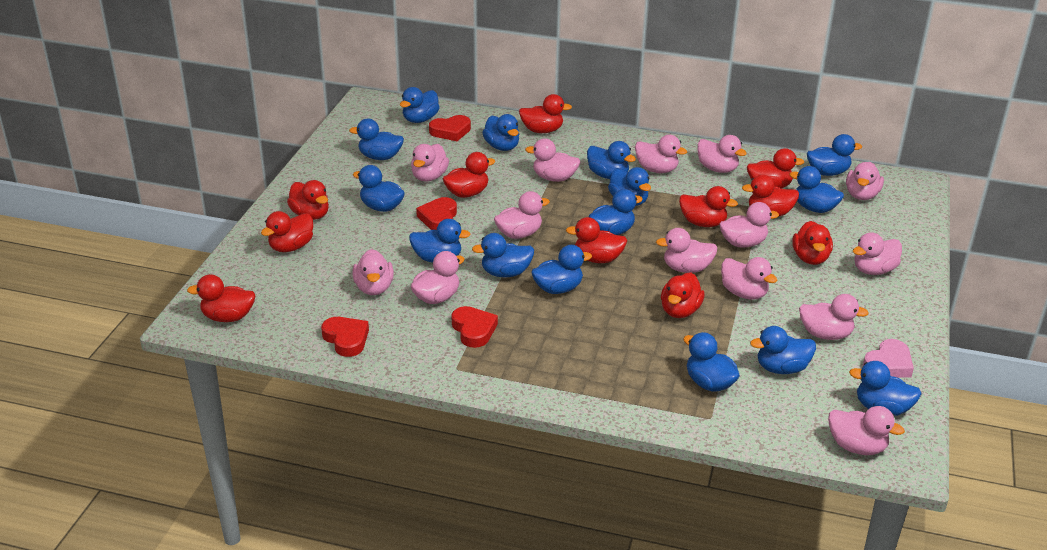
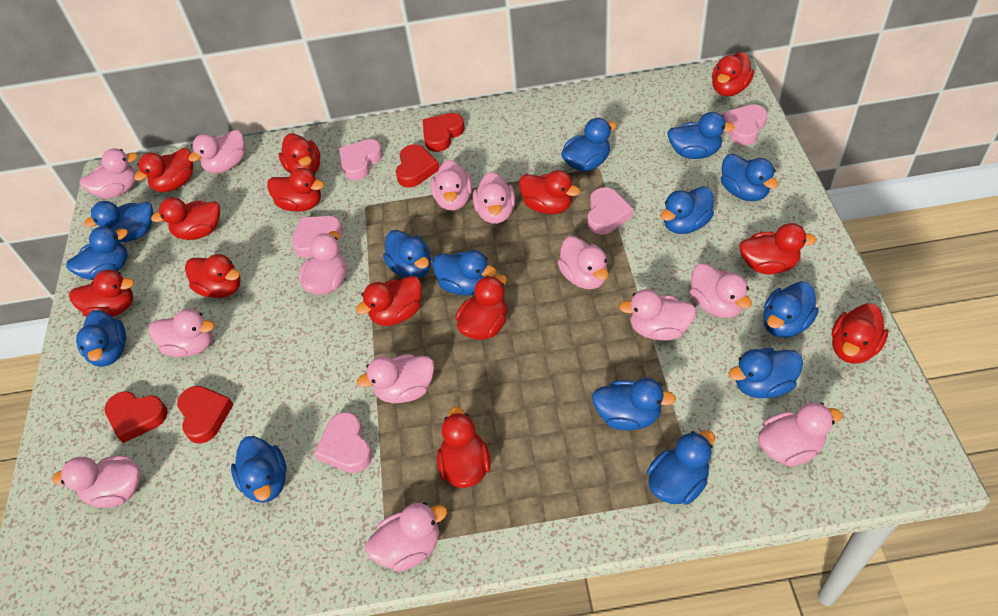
blue duck: [349,119,404,160] [353,165,405,212] [400,87,440,123] [409,219,471,263] [472,233,534,277] [482,114,519,151] [531,245,592,294] [587,141,636,179] [589,189,643,235] [608,167,651,206] [683,332,740,392] [750,326,816,374] [790,166,844,213] [807,134,862,176] [849,361,922,416] = 15 -> [66,226,128,280] [76,310,126,367] [84,201,153,242] [231,436,287,503] [383,230,431,278] [432,250,496,295] [561,118,617,172] [592,378,676,431] [647,430,715,505] [661,186,714,234] [667,112,735,159] [721,154,779,201] [729,348,803,398] [763,281,819,338] = 14
pink duck: [353,249,394,295] [410,251,465,304] [411,144,449,182] [494,191,550,239] [525,138,580,182] [635,135,687,173] [656,228,718,273] [697,135,747,173] [720,202,779,248] [721,257,777,300] [799,294,869,340] [828,406,905,455] [846,162,884,200] [853,232,902,275] = 14 -> [52,456,141,508] [80,148,138,199] [149,309,214,357] [188,130,245,173] [298,231,346,295] [357,354,434,403] [366,502,447,572] [431,159,472,210] [473,172,515,224] [558,236,609,289] [619,289,696,341] [690,263,752,318] [758,402,843,466] = 13
pink heart: [863,339,914,378] = 1 -> [292,216,343,258] [314,412,372,473] [339,139,383,180] [587,187,634,235] [722,104,768,145] = 5
red duck: [187,274,255,322] [261,211,313,252] [287,180,329,220] [443,152,495,198] [519,94,572,133] [566,217,628,263] [661,272,705,318] [679,186,738,227] [742,174,799,217] [747,148,804,189] [792,221,833,265] = 11 -> [69,269,134,317] [134,148,193,192] [151,197,220,240] [185,254,240,298] [267,168,324,212] [279,133,320,173] [356,276,422,326] [437,406,491,488] [456,275,507,340] [519,170,580,214] [712,52,754,96] [739,223,817,274] [832,303,888,364] = 13

